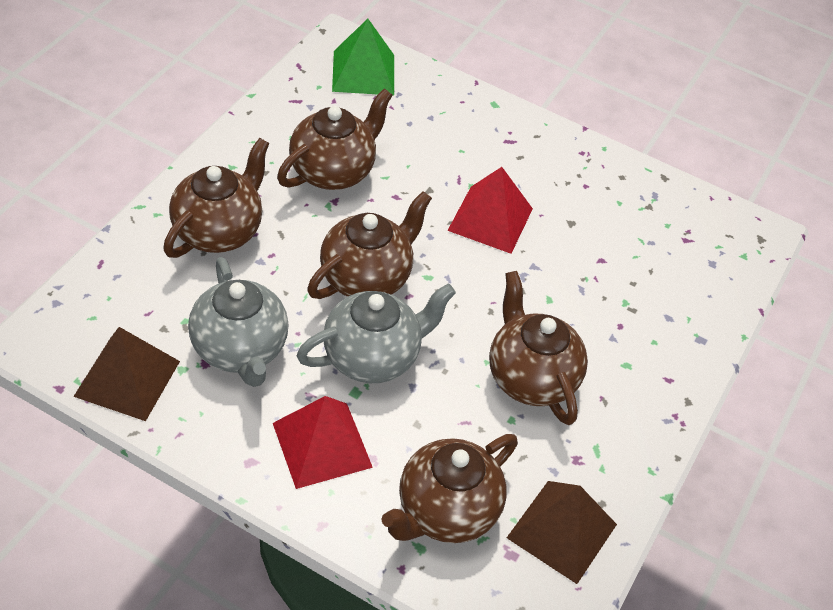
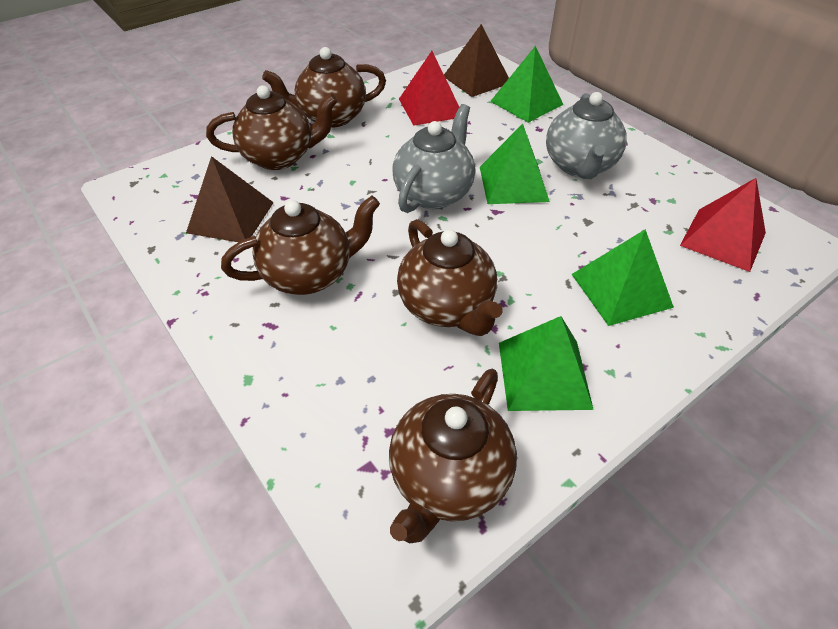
green pyramid: [332,19,394,95] = 1 -> [480,124,550,204] [490,46,563,123] [499,316,594,411] [572,229,674,326] = 4

